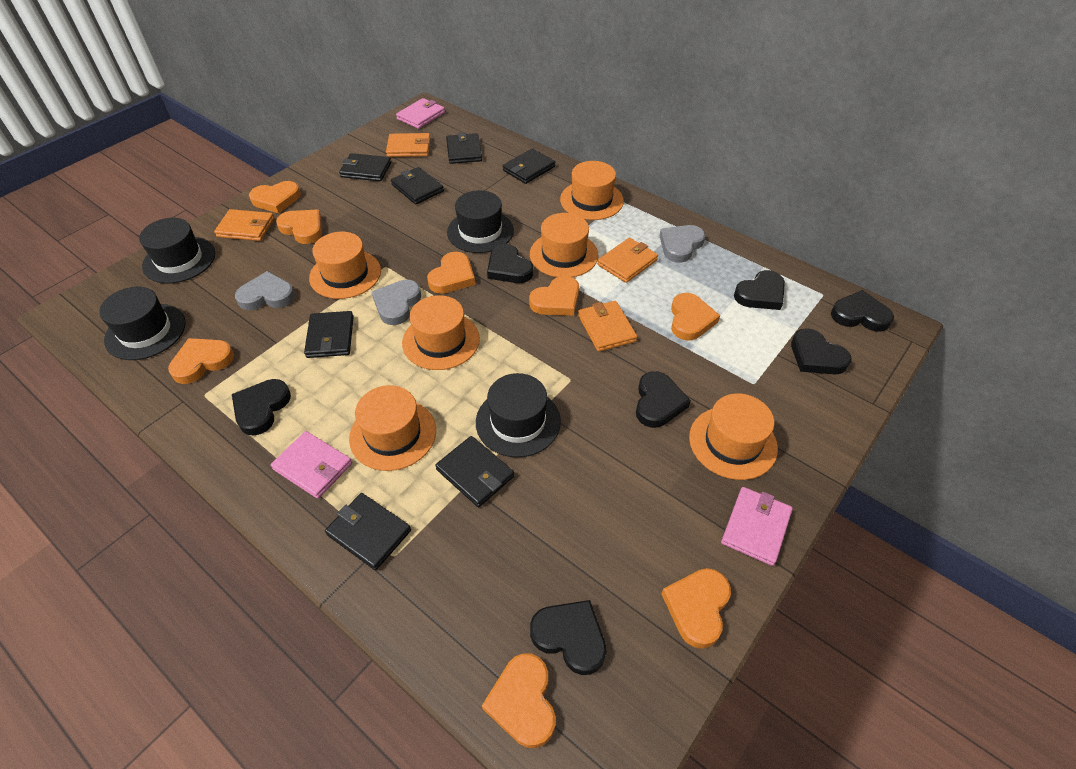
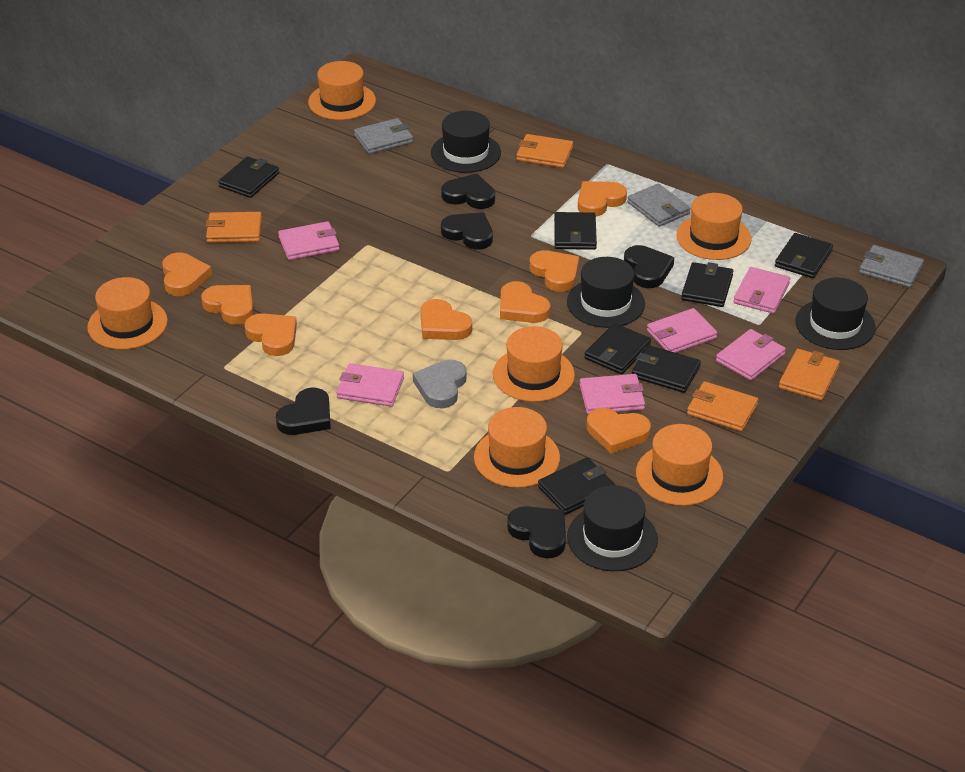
black heart: [232,379,291,436] [487,244,533,283] [530,600,607,675] [636,371,691,428] [734,270,785,310] [791,328,852,375] [831,290,894,332] = 7 -> [276,388,331,435] [441,174,495,209] [441,212,493,250] [507,506,566,558] [624,245,674,288] = 5
grey heart: [235,271,295,310] [372,280,421,325] [660,225,705,263] = 3 -> [413,360,467,409] = 1
grey wallet: none = 0 -> [354,118,413,154] [627,183,690,227] [859,245,924,288] = 3
pink wallet: [271,431,352,499] [396,98,445,129] [721,487,793,566] = 3 -> [278,221,340,260] [336,363,404,407] [580,374,645,414] [647,308,717,353] [716,329,786,381] [733,267,790,314] = 6

